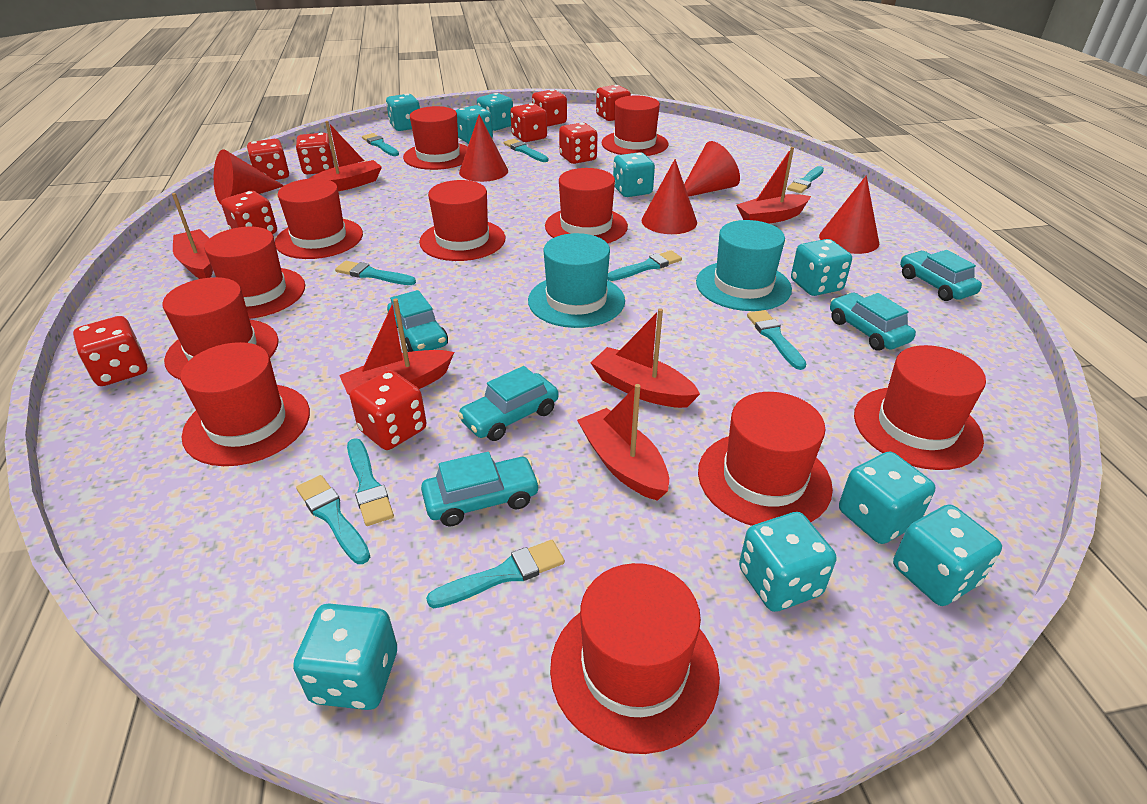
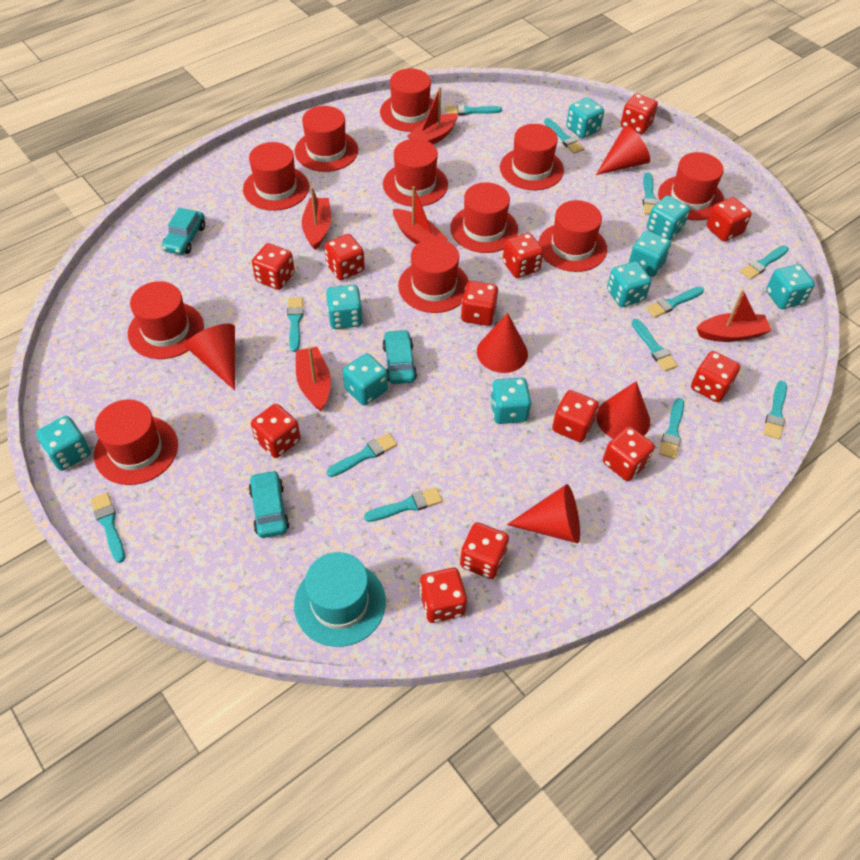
red boat: [172,193,213,279] [309,121,382,191] [339,298,454,395] [577,384,669,501] [590,308,700,408] [736,147,811,224] = 6 -> [296,346,331,411] [302,186,331,250] [393,186,447,244] [407,87,458,144] [697,290,772,342] = 5
red dice: [73,316,147,386] [221,191,277,234] [247,139,289,180] [296,133,335,174] [350,370,426,450] [510,103,547,142] [532,89,567,127] [559,122,598,164] [596,85,631,121] = 9 -> [251,404,301,458] [252,243,295,290] [324,234,365,280] [419,568,467,623] [460,522,509,579] [461,281,498,326] [503,233,544,278] [552,390,599,442] [603,426,655,481] [621,93,658,134] [691,351,740,402] [706,197,752,242] = 12
turquoise brush: [296,475,370,564] [335,261,416,285] [347,438,394,526] [362,133,399,156] [426,540,565,608] [503,139,548,162] [607,251,682,281] [747,310,806,370] [787,166,824,193] = 9 -> [91,493,125,563] [287,297,304,352] [327,433,397,477] [364,487,442,522] [445,105,502,116] [544,118,584,154] [632,319,678,371] [643,173,658,215] [646,287,704,318] [659,398,684,459] [740,245,789,280] [764,381,787,439] = 12
turquoise car: [387,290,448,352] [421,452,540,526] [458,366,558,441] [830,293,916,351] [900,250,982,301] = 5 -> [162,208,205,255] [249,470,290,538] [382,329,417,384] = 3
turquoise hat: [528,233,625,328] [696,220,792,311] = 2 -> [294,552,386,647] = 1

